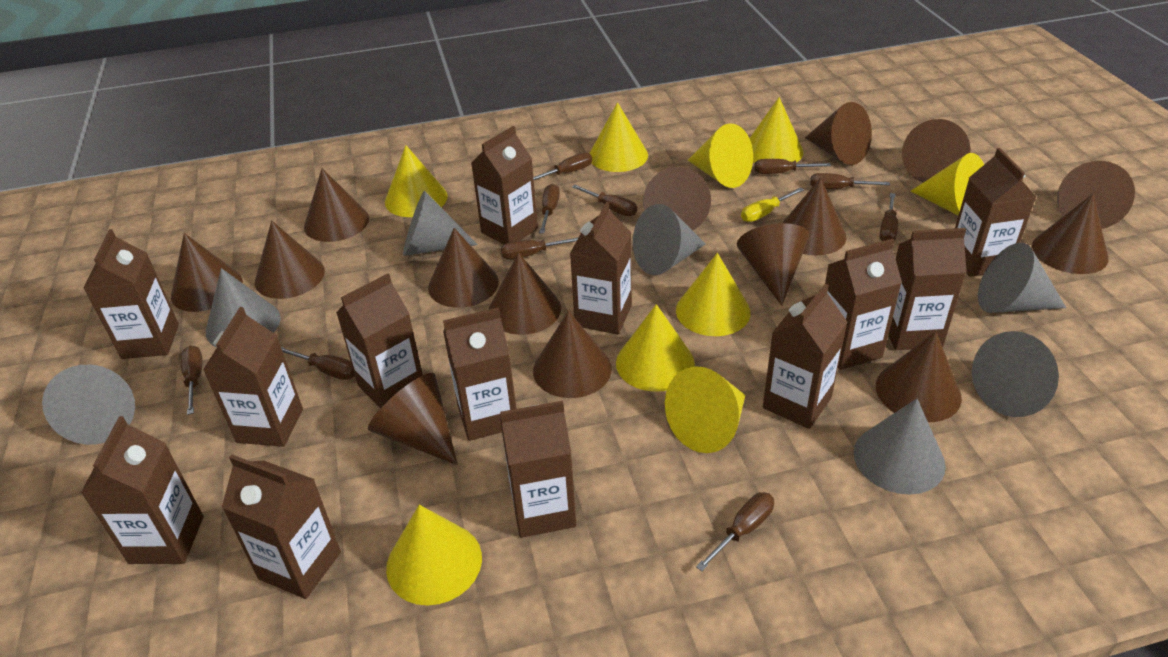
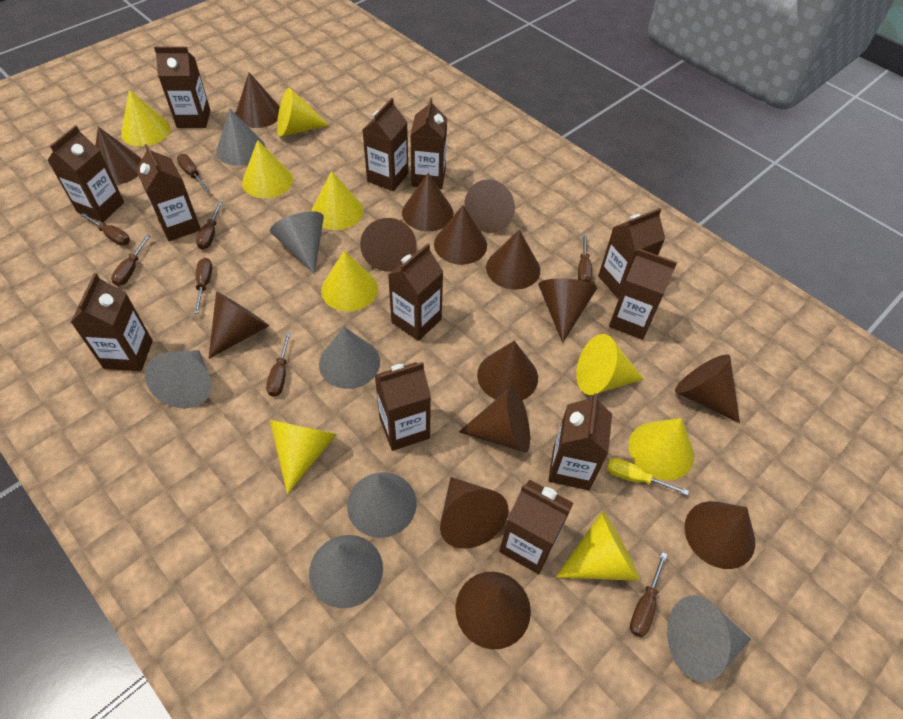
brown carton: [81,416,204,564] [83,229,179,359] [203,307,303,447] [222,455,341,599] [336,273,423,408] [443,307,516,441] [471,126,538,244] [500,401,576,538] [570,202,632,334] [763,284,848,429] [825,239,902,370] [888,228,967,350] [955,148,1036,277] = 13 -> [47,125,124,222] [71,273,153,371] [136,144,201,241] [154,46,210,128] [363,98,409,191] [375,362,431,451] [388,243,444,341] [410,97,447,189] [499,480,573,574] [548,393,612,490] [598,208,665,299] [609,249,677,340] = 12
brown screwdriver: [181,345,203,415] [281,347,355,380] [501,237,579,259] [533,152,592,180] [539,184,560,233] [572,185,637,216] [696,492,774,571] [754,159,831,174] [810,173,890,189] [880,193,898,241] = 10 -> [80,213,130,246] [111,235,151,286] [177,154,209,191] [194,258,212,313] [196,201,222,250] [266,333,291,397] [578,234,592,283] [630,552,667,637] = 8

